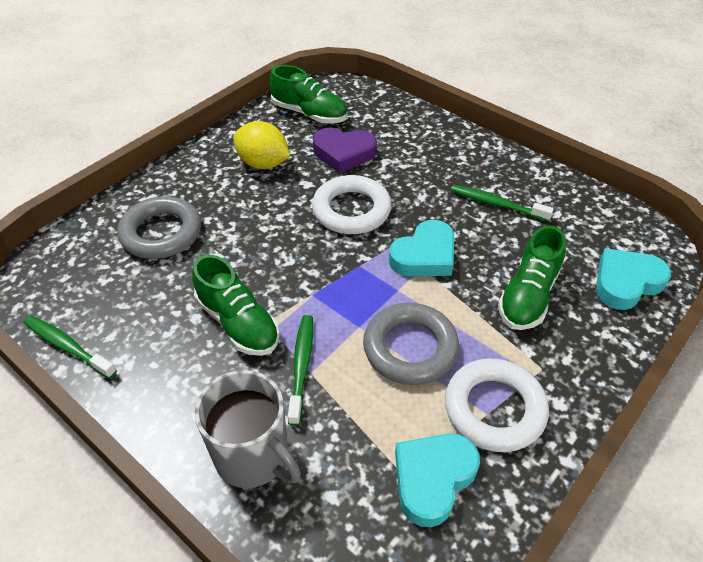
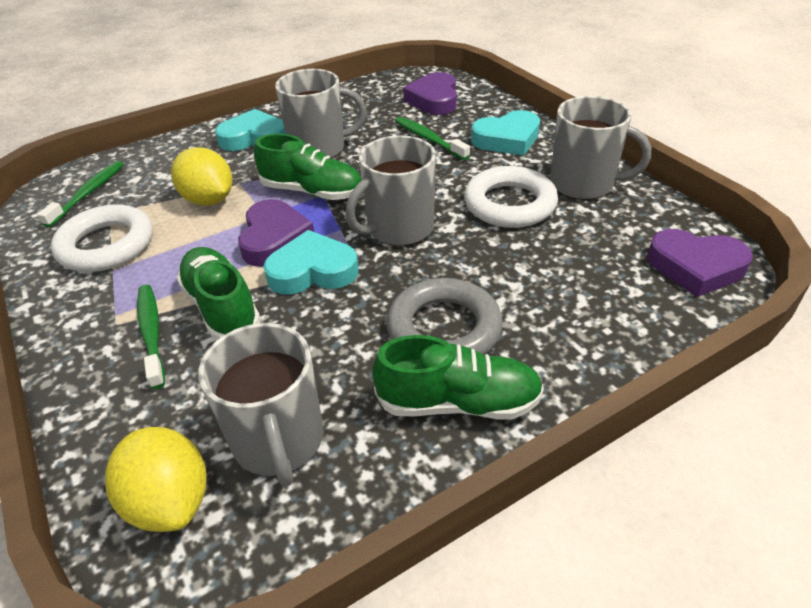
grey mug: [195,370,301,488] = 1 -> [198,323,324,487] [275,69,366,159] [346,135,436,246] [550,96,651,200] = 4
grey ring: [117,196,201,259] [363,303,459,385] = 2 -> [386,278,503,355] = 1
purple heart: [313,128,377,173] = 1 -> [238,199,314,267] [403,72,457,115] [647,229,753,297] = 3
yellow lemon: [233,121,290,169] = 1 -> [105,427,206,532] [171,147,233,206] = 2

